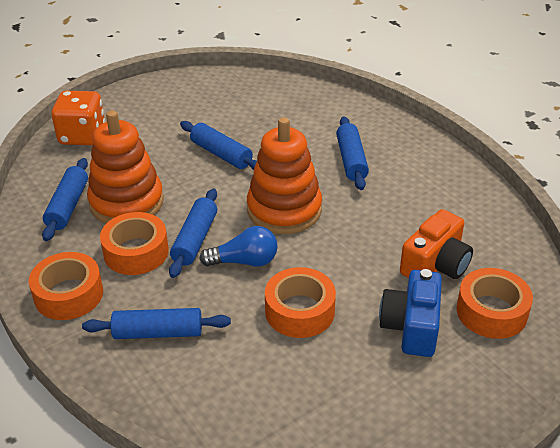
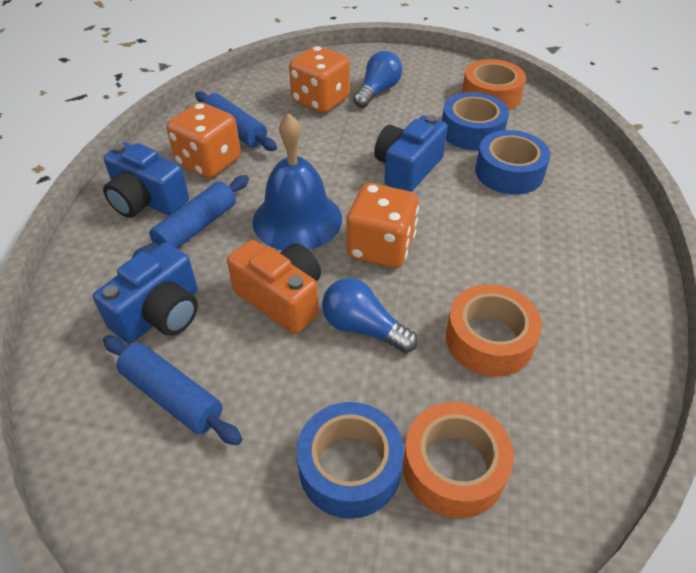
blue bell: none = 0 -> [252,113,342,250] = 1
blue camera: [379,269,442,357] = 1 -> [93,243,198,343] [103,142,189,218] [374,115,448,192] = 3
blue light bulb: [199,226,278,267] = 1 -> [322,278,418,353] [353,51,402,108] = 2
blue rolling pin: [42,158,88,241] [82,308,231,339] [169,188,217,278] [180,121,257,170] [336,116,369,190] = 5 -> [103,335,242,445] [132,175,249,258] [195,91,277,151] = 3
blue tape: none = 0 -> [297,402,404,519] [442,92,509,150] [475,130,550,195] = 3
orange dice: [51,91,105,145] = 1 -> [167,102,241,178] [289,46,350,113] [346,183,419,268] = 3
orange stacking toy: [87,110,164,224] [247,117,322,234] = 2 -> none = 0
orange tape: [29,252,103,320] [100,212,169,275] [265,267,336,338] [456,268,533,339] = 4 -> [403,402,514,518] [446,284,542,377] [462,59,526,110] = 3

